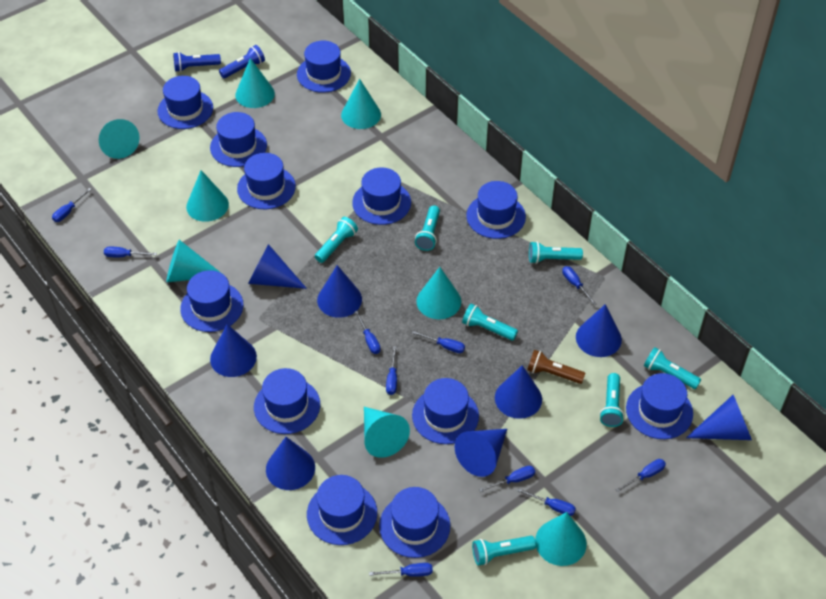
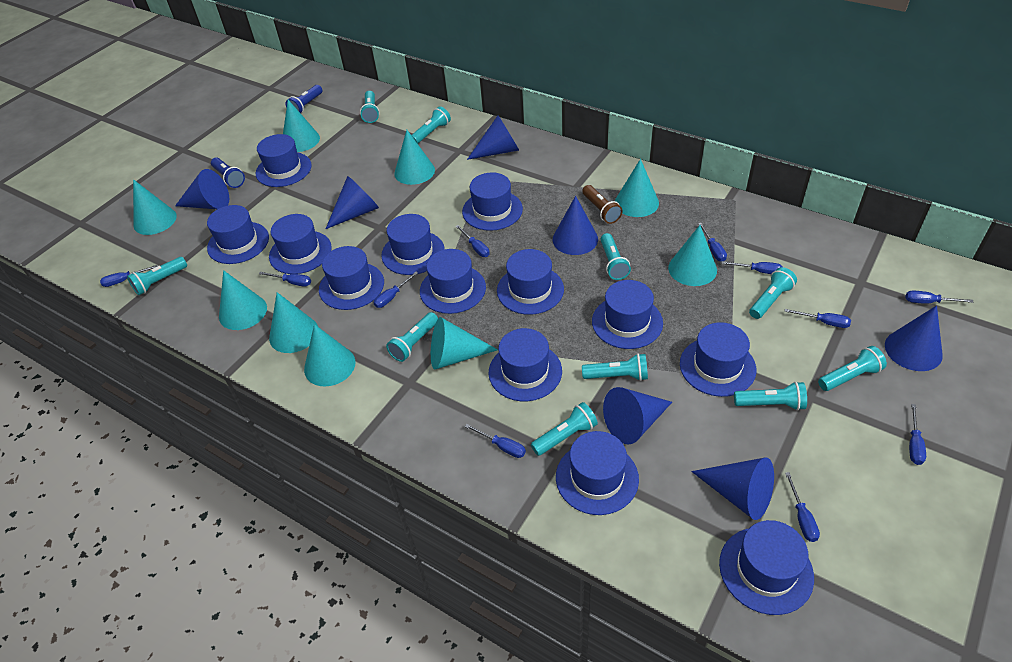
blue cone: [210,324,257,377] [248,244,307,289] [266,437,315,490] [317,265,362,318] [454,429,507,477] [495,365,542,419] [576,304,622,357] [686,395,752,440] = 8 -> [175,169,229,209] [326,176,379,229] [467,115,519,160] [553,196,598,255] [603,387,672,444] [691,457,774,520] [885,305,943,371] = 7
blue hat: [157,76,213,129] [180,270,244,332] [210,112,267,167] [237,153,296,209] [254,368,320,434] [297,41,351,93] [307,475,377,545] [352,167,411,225] [379,487,450,558] [412,378,479,444] [466,181,526,239] [626,373,693,439] = 12 -> [207,205,269,264] [256,134,312,187] [269,214,332,274] [319,246,384,310] [381,214,445,275] [420,249,486,314] [462,172,523,231] [489,328,562,401] [497,249,564,315] [556,431,639,515] [592,280,663,349] [680,322,756,397] [719,520,814,615] = 13
blue screwdriver: [52,188,91,222] [104,247,157,257] [355,311,380,354] [369,563,433,577] [386,346,397,395] [412,331,465,353] [479,466,535,492] [517,488,576,516] [562,266,597,305] [616,459,666,492] = 10 -> [100,265,158,287] [259,272,311,287] [373,272,418,308] [456,225,490,257] [464,424,526,458] [698,223,727,262] [721,261,783,274] [785,309,851,328] [785,472,820,542] [906,291,974,303] [909,404,926,465] = 11
turquoise cone: [99,119,140,159] [166,240,225,282] [186,170,229,222] [235,58,275,108] [341,79,381,129] [364,407,410,458] [416,267,461,319] [535,512,587,566] = 8 -> [133,179,177,235] [219,270,267,330] [269,292,318,353] [283,100,320,152] [304,324,355,387] [394,130,435,185] [431,317,498,369] [615,159,659,217] [668,225,717,286] = 9
turquoise flashlight: [315,217,358,263] [415,205,440,251] [462,304,518,341] [472,536,536,566] [529,241,583,264] [599,373,624,427] [644,347,701,389] = 7 -> [127,257,187,295] [360,91,380,123] [386,312,438,362] [412,106,451,144] [531,402,598,456] [582,353,648,381] [600,233,631,280] [734,382,807,411] [749,267,797,319] [818,346,887,391] = 10

